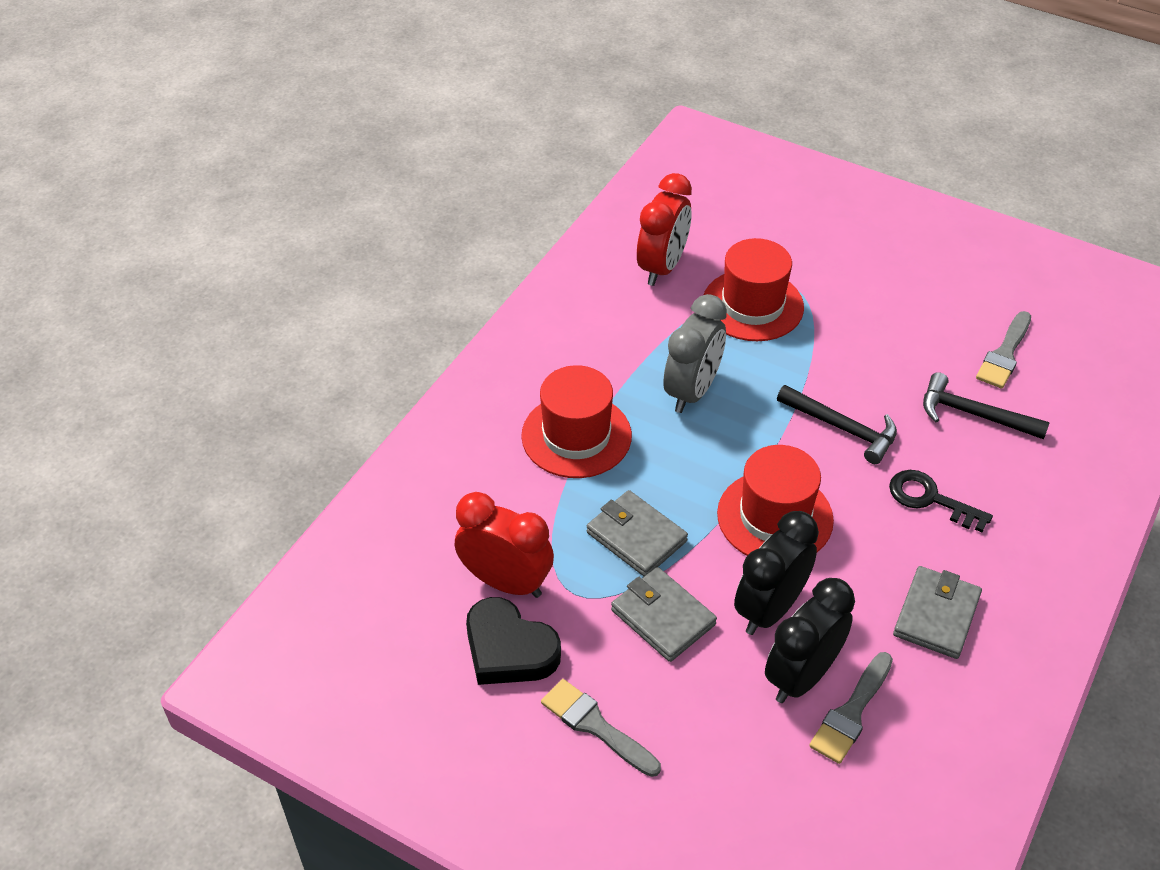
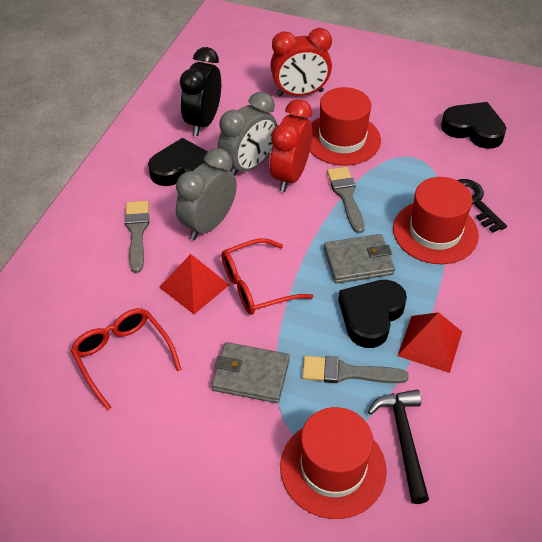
black clock: [734,511,819,635] [765,578,855,703] = 2 -> [180,47,221,136] = 1
black hammer: [777,385,897,464] [923,372,1050,439] = 2 -> [368,390,429,504] = 1
black heart: [466,597,561,685] = 1 -> [148,138,208,186] [338,280,407,348] [441,102,506,149] = 3
grey clock: [664,294,727,413] = 1 -> [176,148,237,240] [218,92,277,176] = 2
grey wallet: [587,490,688,576] [611,567,717,662] [893,566,982,659] = 3 -> [212,342,290,403] [324,234,395,284] = 2
red glasses: none = 0 -> [71,308,182,411] [222,238,313,315] = 2
red pyramid: none = 0 -> [159,254,229,314] [398,312,462,373] = 2

